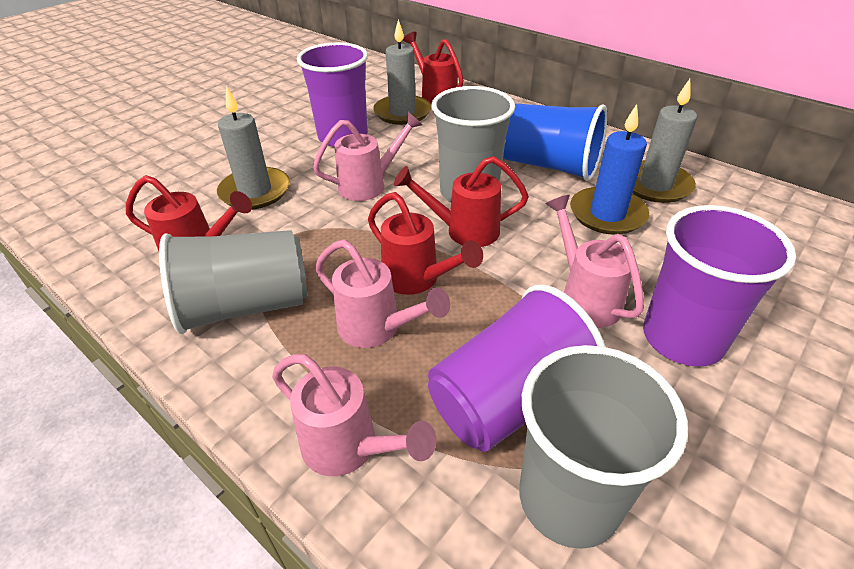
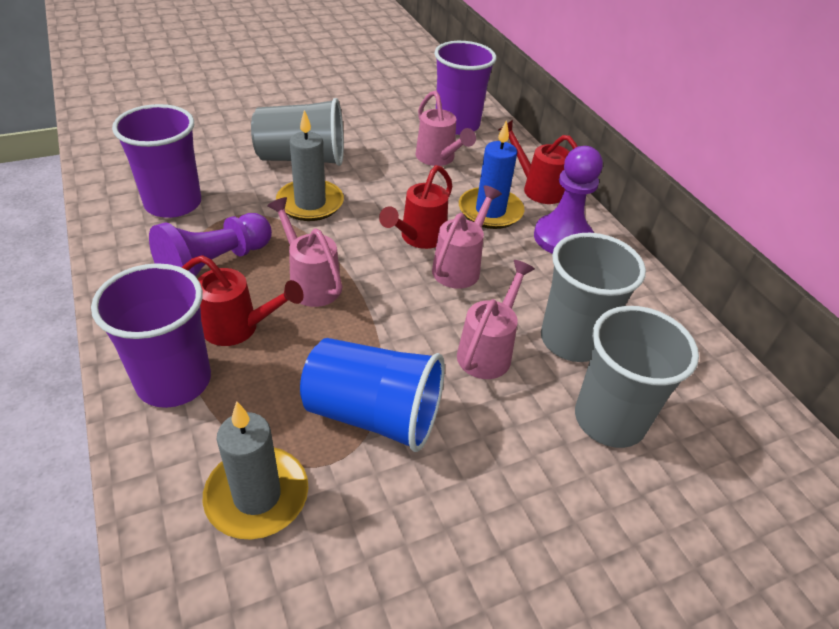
grey candle: [217,86,290,209] [373,19,432,125] [633,79,697,203] = 3 -> [202,401,308,539] [276,110,344,221] = 2
purple pawn: none = 0 -> [149,213,272,276] [534,146,603,254] = 2
red watering can: [126,175,252,251] [368,192,483,295] [394,156,529,247] [403,32,464,105] = 4 -> [181,255,304,346] [379,165,452,249] [499,120,578,204] = 3

